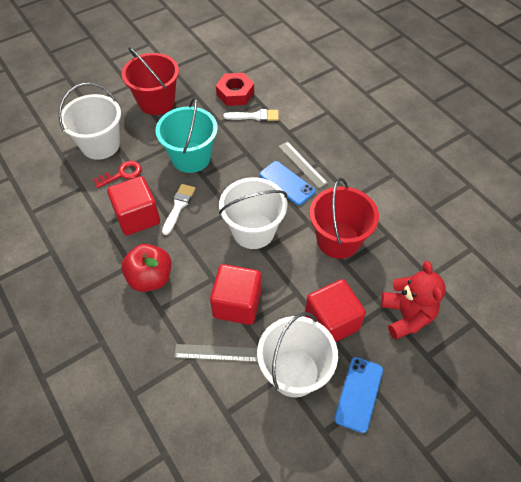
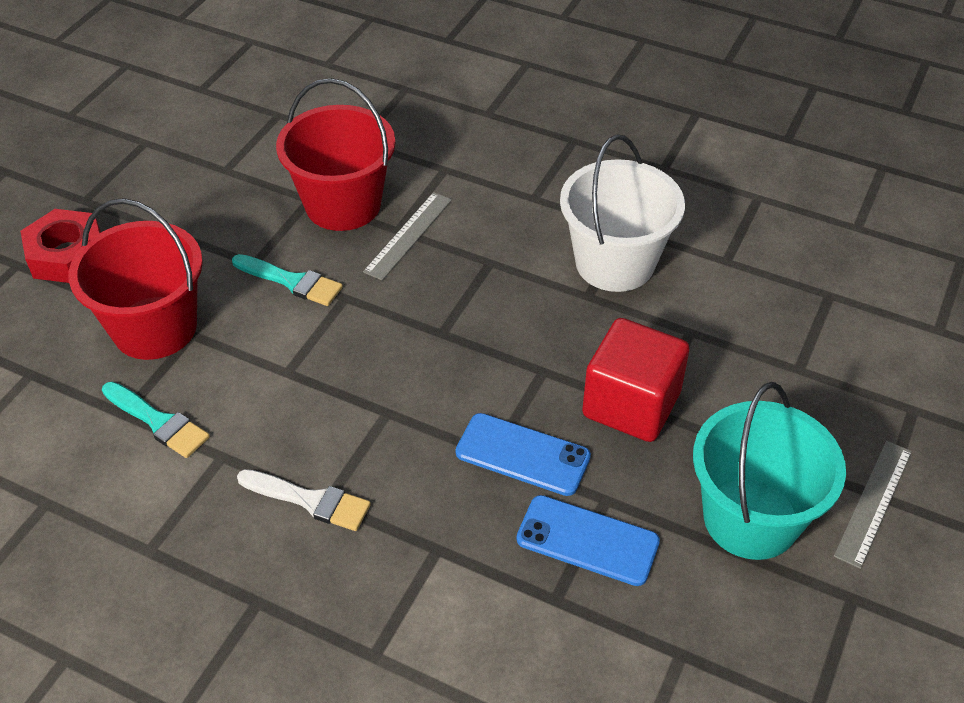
red apple: [121,244,171,292] = 1 -> none = 0
red cube: [107,176,160,235] [210,264,261,325] [305,279,366,342] = 3 -> [582,318,689,442] = 1
red key: [93,161,141,188] = 1 -> none = 0
red teddy bear: [381,261,446,340] = 1 -> none = 0
turquoise brush: none = 0 -> [102,382,210,458] [232,254,343,306] = 2
white brush: [162,184,195,235] [224,109,279,122] = 2 -> [237,469,371,531] = 1
white bucket: [58,83,121,160] [219,177,287,249] [257,312,338,397] = 3 -> [560,134,685,292] = 1

